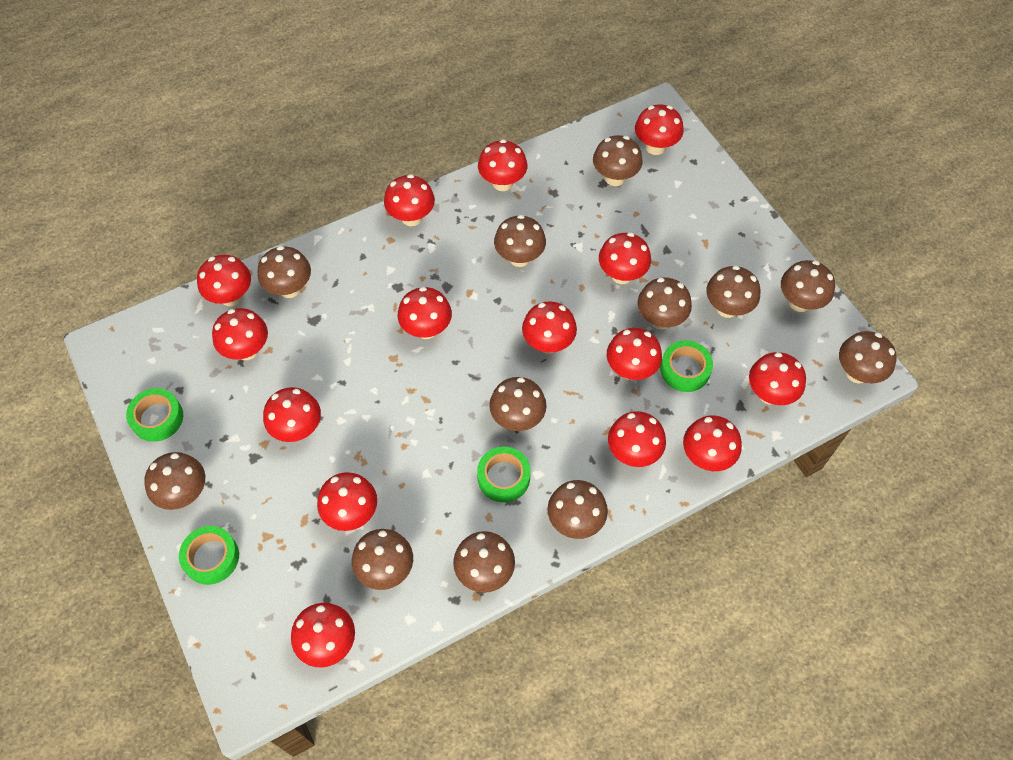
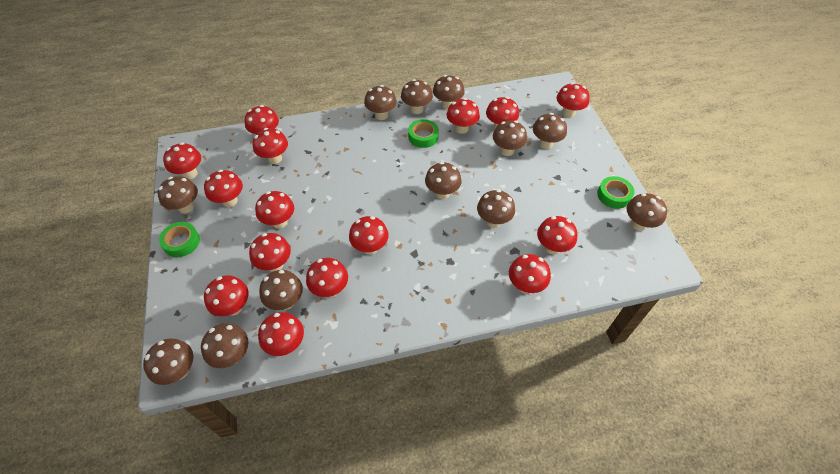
green tape: [126,388,183,442] [179,526,239,585] [477,447,531,502] [660,340,713,392] = 4 -> [159,222,200,257] [408,119,439,148] [597,176,634,209] = 3

